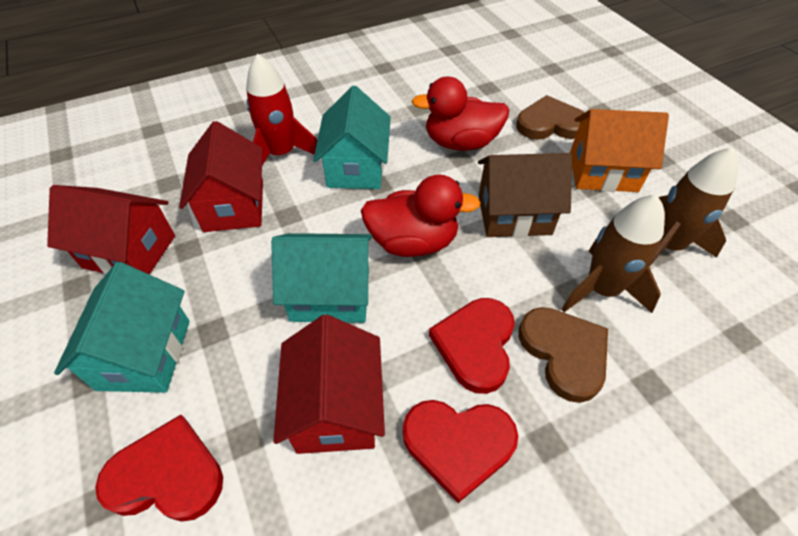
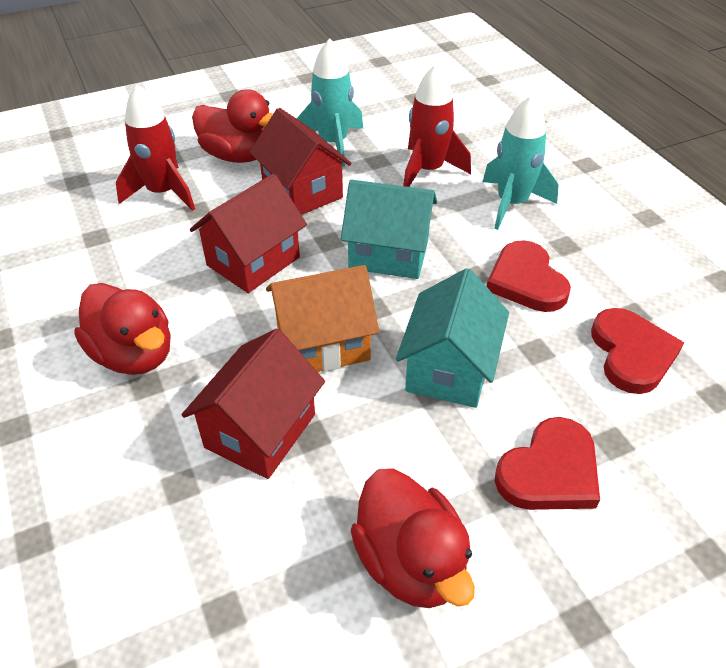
brown heart: [516,95,585,139] [518,307,608,403] = 2 -> none = 0
brown house: [478,153,572,238] = 1 -> none = 0
brown rocket: [561,194,665,313] [649,147,739,267] = 2 -> none = 0
red duck: [361,174,481,257] [412,76,509,151] = 2 -> [74,283,171,375] [192,89,273,163] [351,468,475,608] = 3
red rocket: [246,54,317,165] = 1 -> [116,85,195,211] [403,63,471,187] = 2
turquoise house: [54,262,190,393] [271,233,372,323] [313,86,391,189] = 3 -> [341,180,437,279] [396,268,509,408] = 2
turquoise rocket: none = 0 -> [296,39,363,167] [483,95,559,230] = 2

